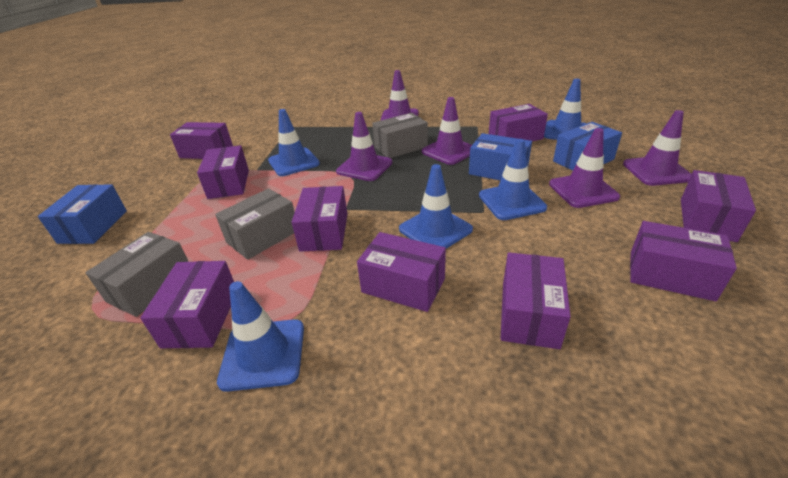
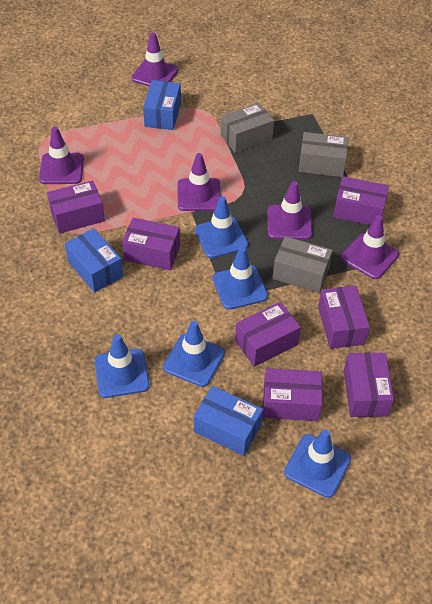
purple box: [140,261,234,348] [170,122,233,159] [197,145,249,199] [292,186,347,251] [357,232,446,312] [489,104,548,142] [501,252,571,349] [630,221,737,301] [681,170,756,242] = 9 -> [47,180,105,234] [122,218,180,270] [235,302,301,367] [263,368,322,421] [318,286,370,349] [333,176,389,225] [344,353,394,417] = 7

